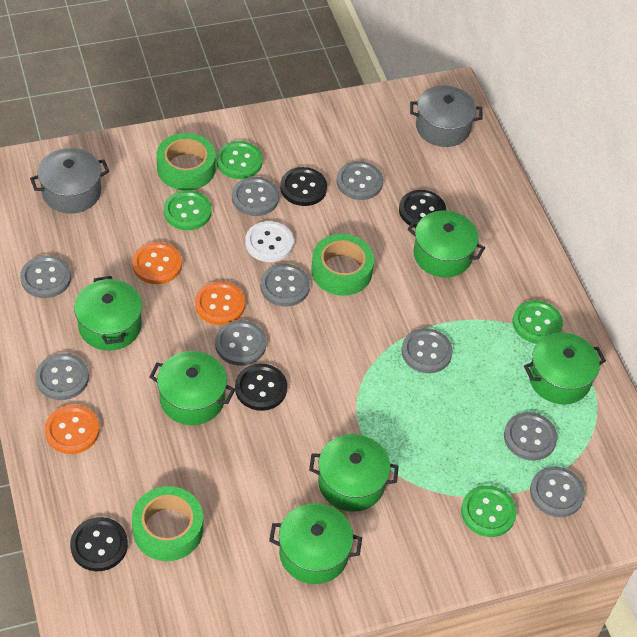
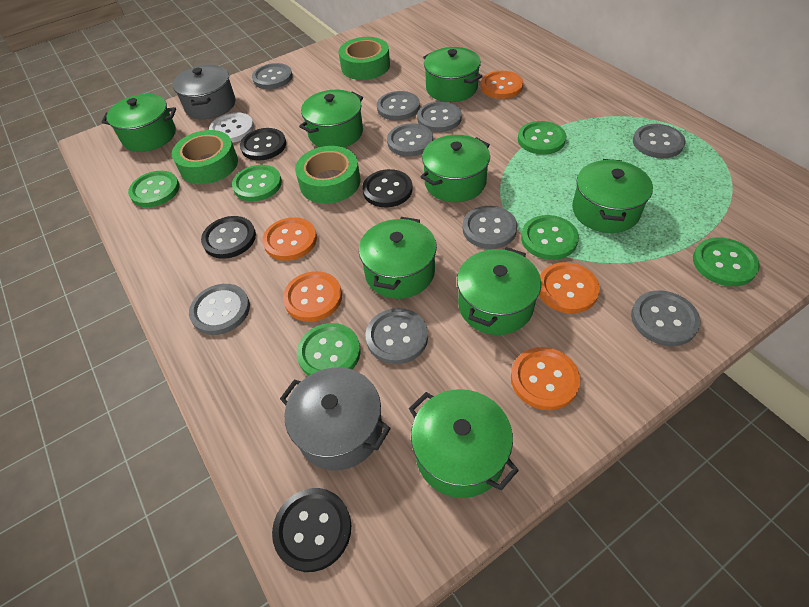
green button: [164,190,212,230] [216,141,263,179] [461,485,517,537] [513,300,563,344] = 4 -> [128,171,180,207] [232,165,282,201] [297,323,361,376] [518,121,566,155] [521,215,579,260] [693,237,760,286] = 6
green pot: [74,276,142,351] [149,351,235,425] [269,503,362,584] [309,434,399,512] [407,211,485,278] [524,332,606,404] = 6 -> [101,94,176,152] [299,90,363,147] [359,217,437,299] [409,389,519,498] [420,135,490,202] [423,47,483,102] [457,247,541,335] [572,159,653,233] = 8
orange button: [45,405,100,454] [132,242,182,284] [195,281,245,325] = 3 -> [263,217,317,261] [283,271,342,322] [480,71,524,99] [511,347,581,410] [539,262,600,313] = 5

